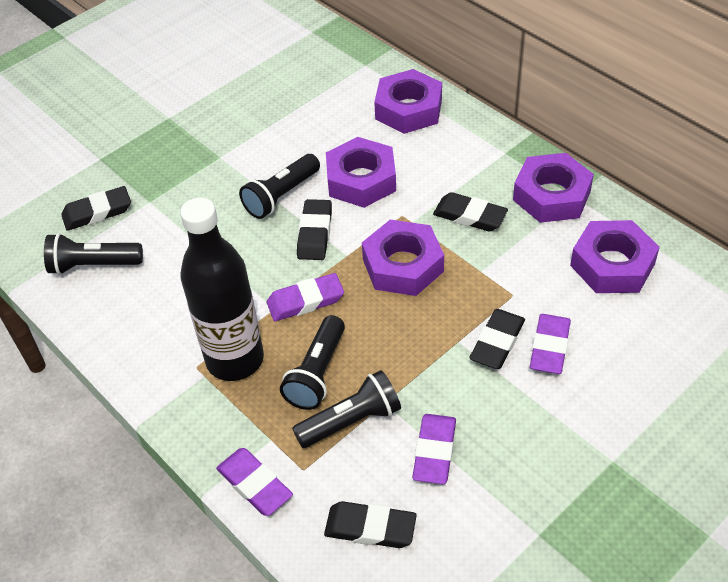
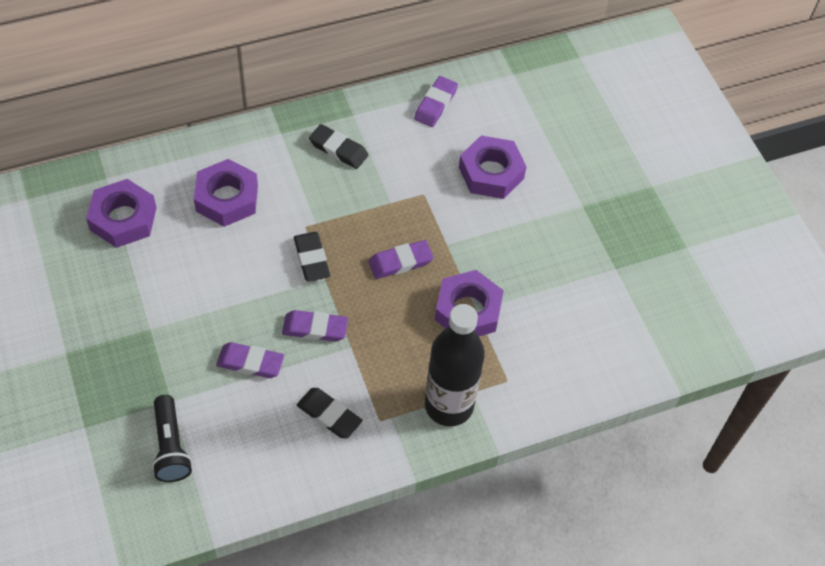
black eraser: [61,186,131,231] [297,199,332,260] [324,501,417,548] [433,192,508,232] [469,309,525,369] = 5 -> [294,232,330,282] [297,388,363,438] [309,124,368,169] = 3
black flashlight: [44,233,143,275] [239,154,320,219] [280,315,345,410] [292,370,401,448] = 4 -> [152,395,192,482] = 1
purple nut: [326,137,396,208] [362,220,444,296] [374,69,442,134] [513,153,594,223] [570,220,660,293] = 5 -> [86,179,157,248] [194,159,258,227] [435,270,504,336] [459,135,527,199] = 4

